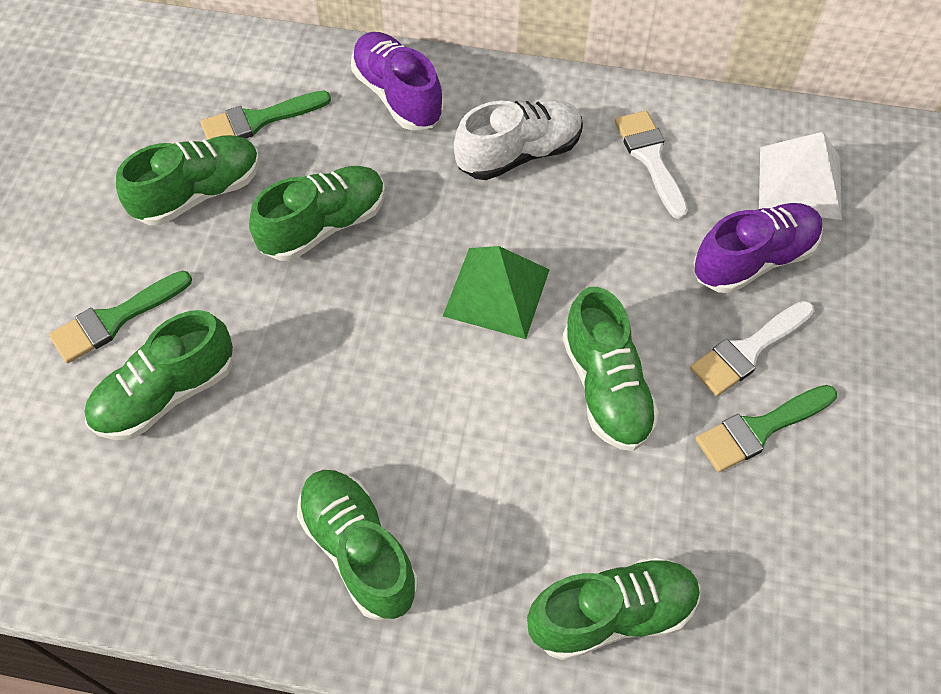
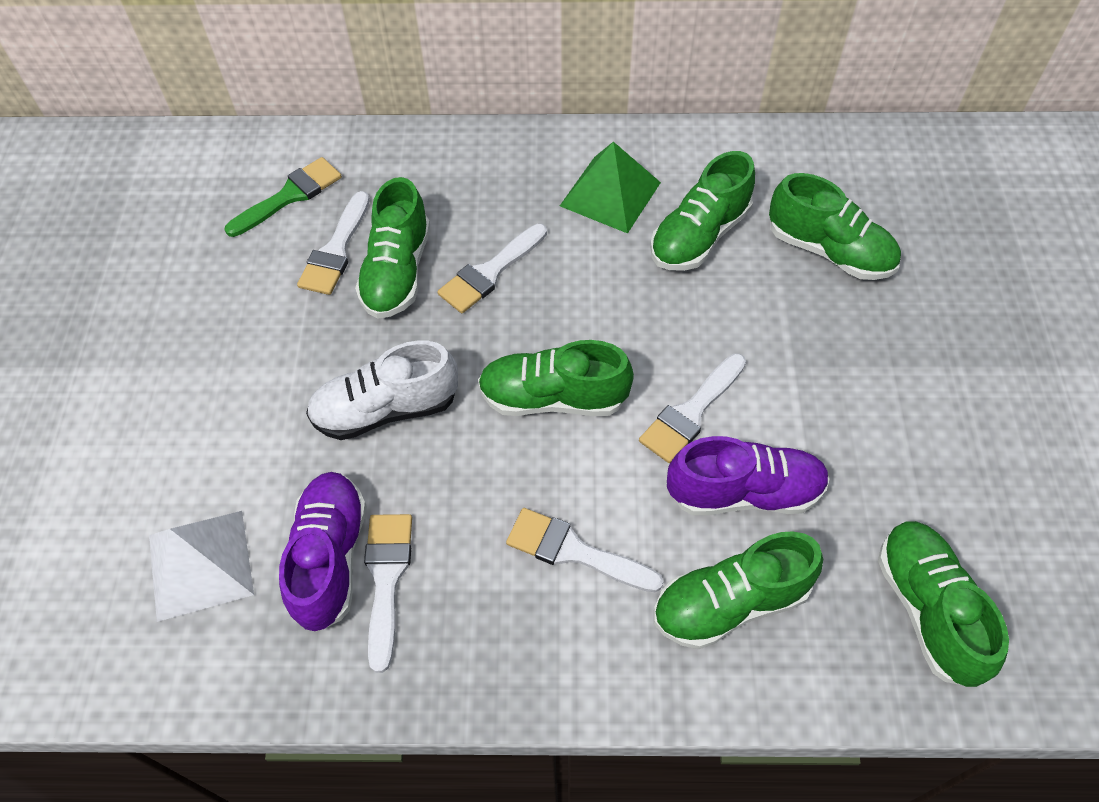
green brush: [49,271,192,363] [200,91,331,140] [695,385,837,472] = 3 -> [224,157,342,237] = 1
white brush: [615,111,688,219] [690,301,814,396] = 2 -> [297,191,370,295] [364,514,412,673] [437,224,547,313] [506,508,664,592] [639,353,746,463] = 5

